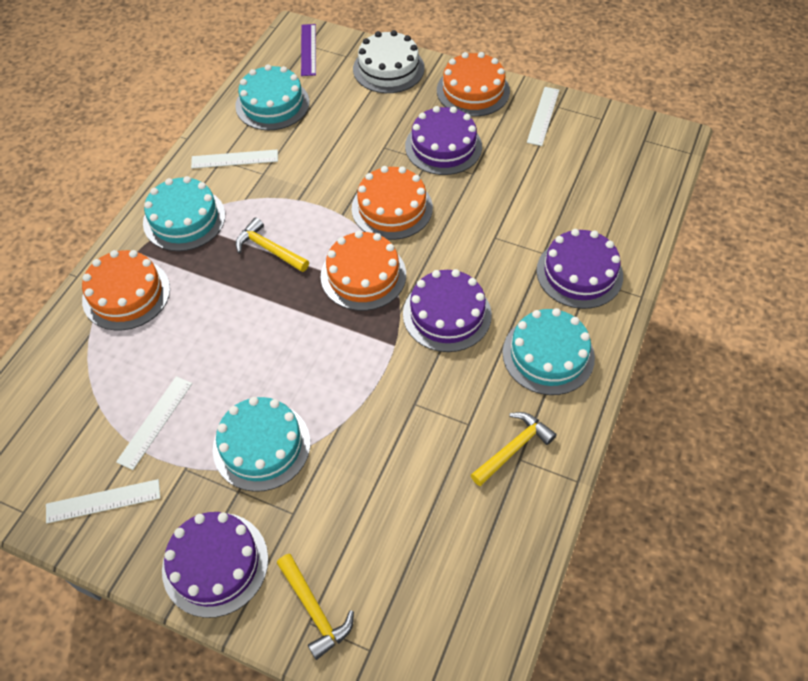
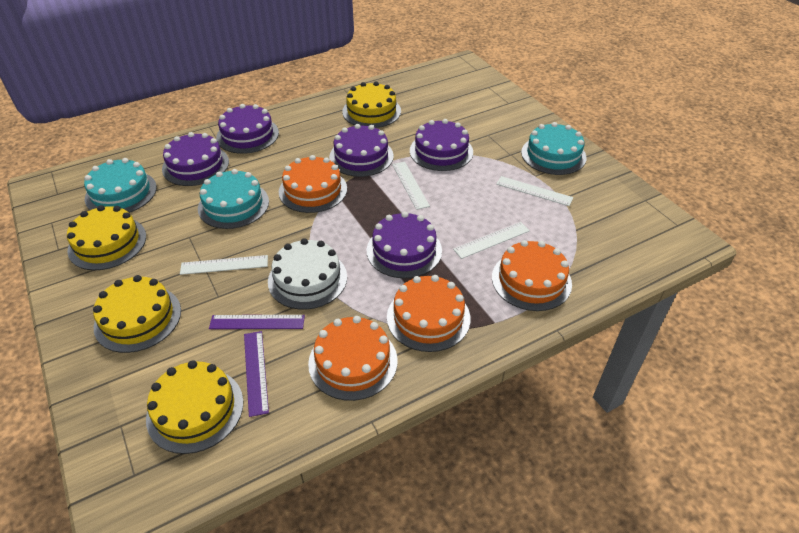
purple cake: [162,512,268,618] [403,269,492,352] [405,106,482,175] [536,229,623,309] = 4 -> [162,132,229,186] [216,104,279,154] [329,124,394,177] [367,211,442,278] [410,119,473,171] = 5
purple ruler: [301,24,316,76] = 1 -> [209,315,305,329] [244,331,269,417] = 2
turquoise cake: [143,176,225,251] [213,397,310,492] [235,64,309,130] [503,308,595,395] = 4 -> [84,158,157,213] [198,169,269,229] [521,122,586,175] = 3
yellow cake: none = 0 -> [67,205,146,270] [93,275,181,353] [146,360,243,454] [342,81,401,128] = 4
yellow hammer: [236,217,309,272] [277,554,354,660] [471,412,557,486] = 3 -> none = 0

